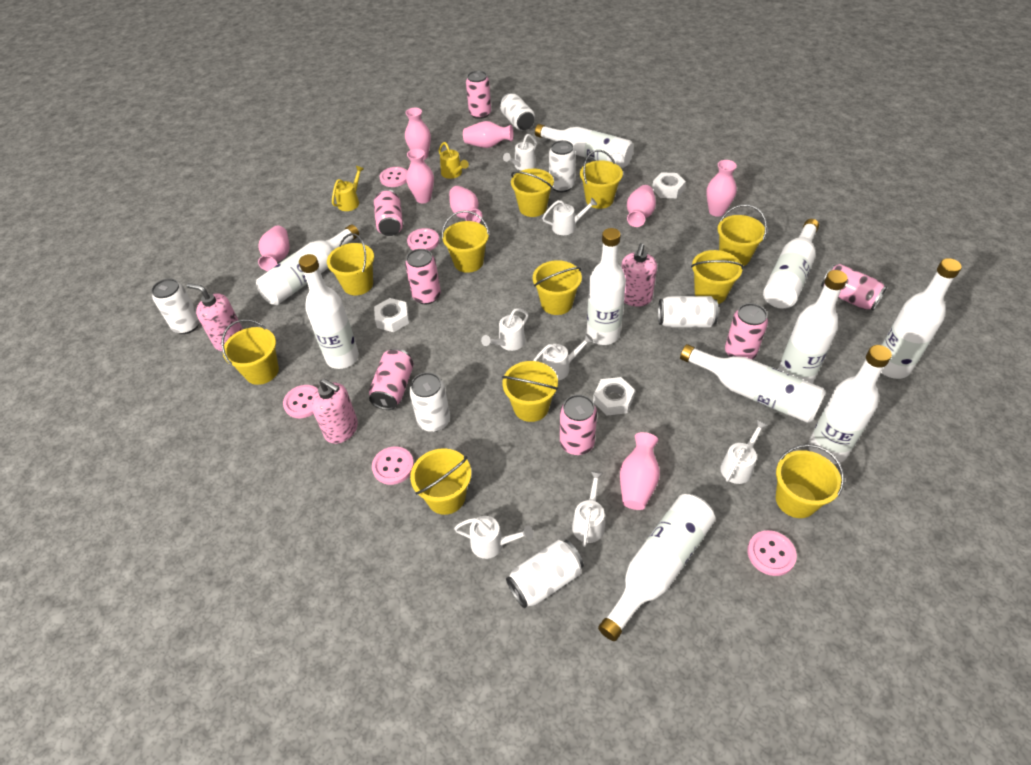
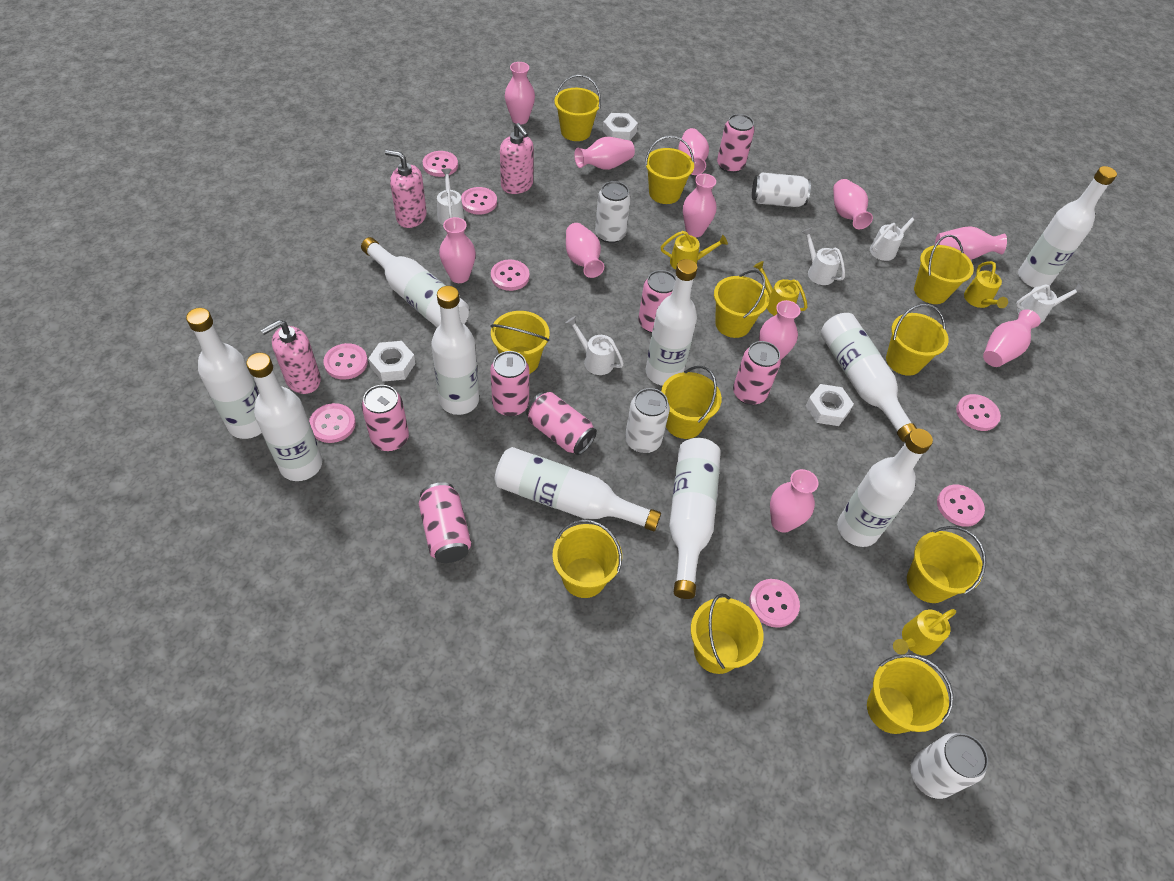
pink button: [283,385,318,418] [372,447,414,485] [379,167,407,187] [407,228,439,251] [747,530,797,576] = 5 -> [309,403,356,443] [323,343,368,380] [423,151,458,177] [461,187,497,215] [491,260,529,291] [749,579,800,628] [937,485,985,527] [956,394,1001,431] = 8
pink vase: [258,226,290,271] [405,108,431,160] [406,149,434,203] [449,186,482,223] [463,121,513,148] [620,432,660,510] [627,185,656,227] [706,160,737,217] = 8 -> [439,217,476,283] [505,62,535,125] [566,223,604,278] [574,137,635,170] [678,128,709,175] [683,174,717,237] [759,300,800,360] [770,469,818,533] [833,179,873,229] [935,226,1007,260] [983,309,1041,367] = 11
white can: [151,278,200,334] [409,372,450,432] [500,93,535,131] [506,540,584,608] [549,140,575,192] [658,296,719,328] = 6 -> [595,181,631,243] [625,388,670,453] [752,173,811,207] [910,733,988,799] = 4
white watering can: [454,516,533,559] [481,308,529,351] [503,134,537,171] [533,334,594,380] [542,198,597,235] [572,471,605,547] [720,420,768,484] = 7 -> [437,169,464,225] [566,316,624,375] [802,228,845,285] [870,211,921,261] [1016,283,1084,323] = 5
yellow watering can: [332,166,364,211] [439,142,469,179] = 2 -> [661,231,728,270] [753,261,808,316] [893,609,956,656] [964,261,1008,308] = 4

